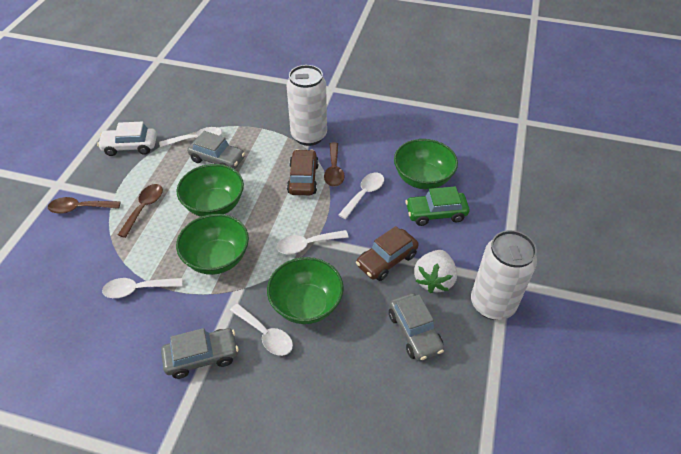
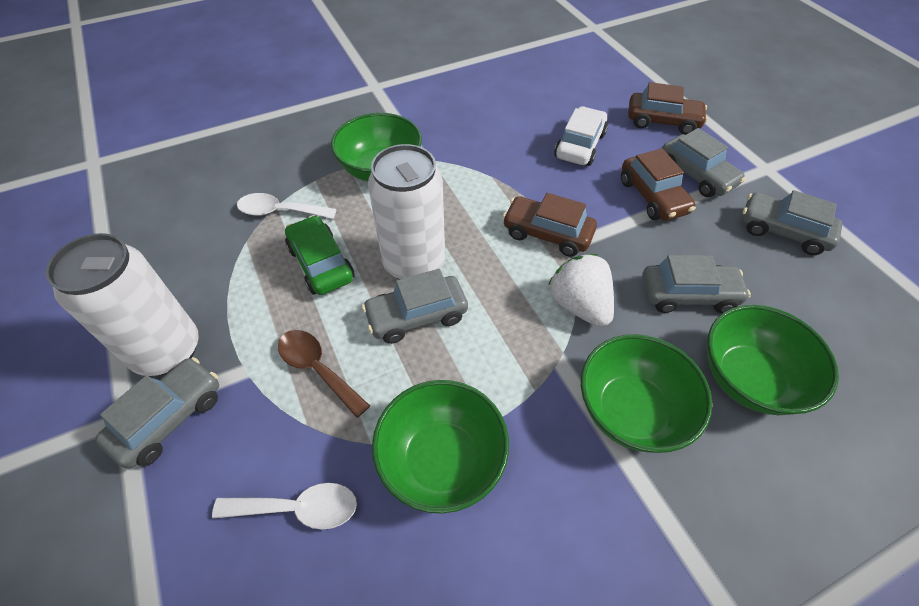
brown car: [287,149,319,195] [356,226,419,281] = 2 -> [502,193,597,257] [621,149,696,221] [628,82,708,135] = 3
brown spoon: [48,197,120,214] [118,184,163,238] [324,142,345,187] = 3 -> [278,330,370,418] = 1
grey car: [161,328,239,379] [187,131,245,169] [389,293,444,361] = 3 -> [96,357,219,469] [362,269,468,344] [642,255,751,313] [661,128,746,197] [742,190,842,255] = 5
white spoon: [102,278,182,298] [159,127,222,148] [230,303,293,356] [277,230,349,254] [338,173,384,219] = 5 -> [212,483,357,530] [237,193,337,219] = 2

